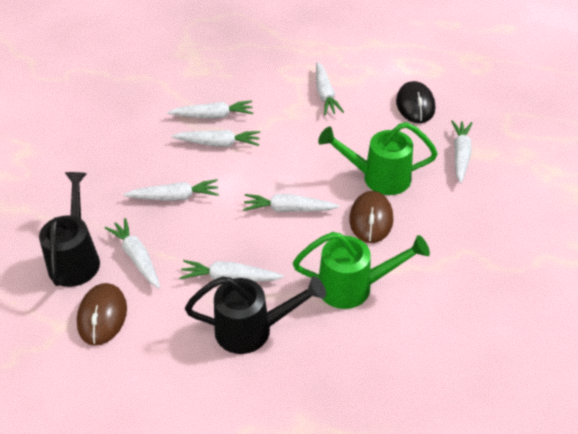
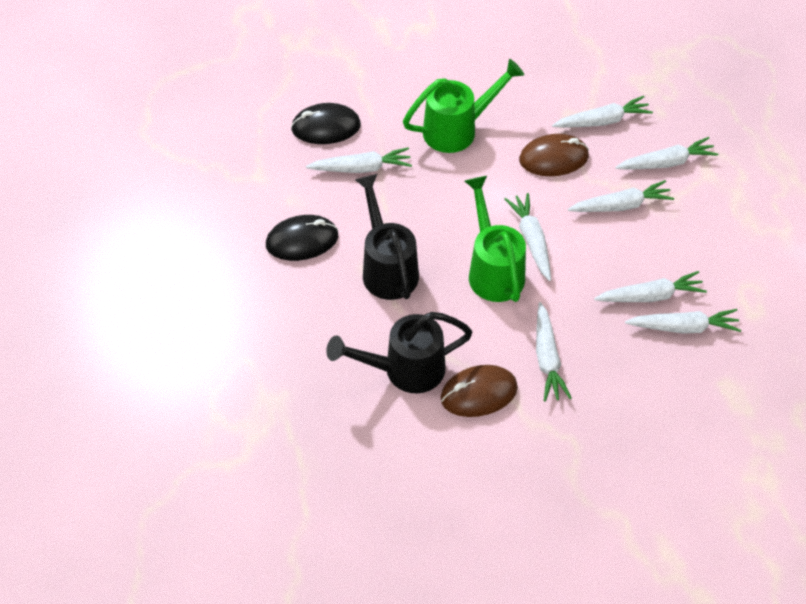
black mouse: [396,81,435,123] = 1 -> [266,215,338,261] [291,103,361,144] = 2

